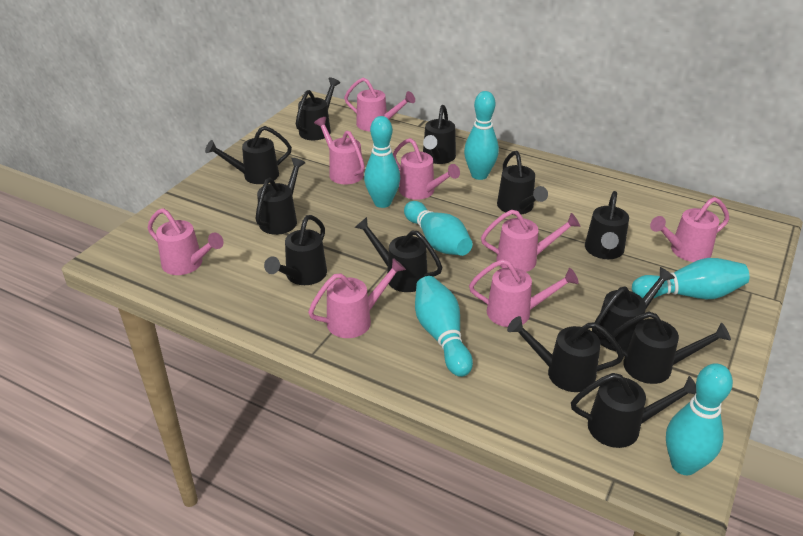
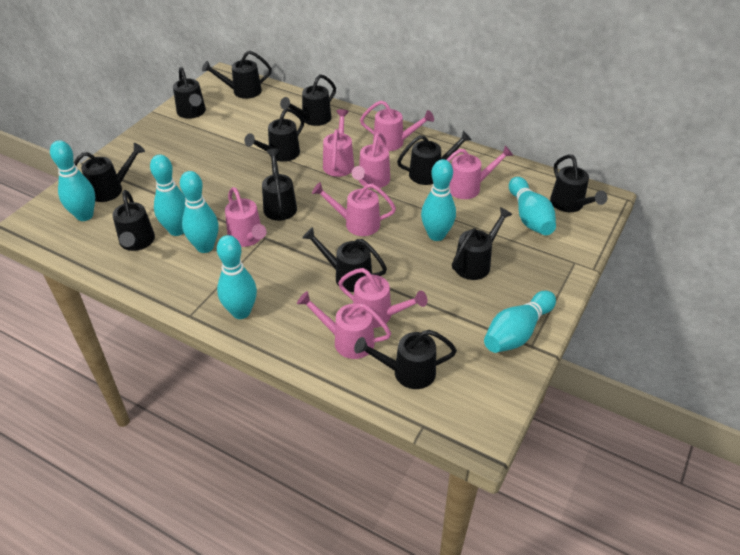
turquoise bowling pin: [364,116,400,208] [404,201,473,256] [415,276,473,377] [464,91,499,180] [632,258,749,299] [666,363,733,475] = 6 -> [50,140,95,221] [150,155,186,236] [180,171,219,253] [217,235,257,319] [421,159,456,241] [484,291,556,353] [509,177,556,235] = 7

